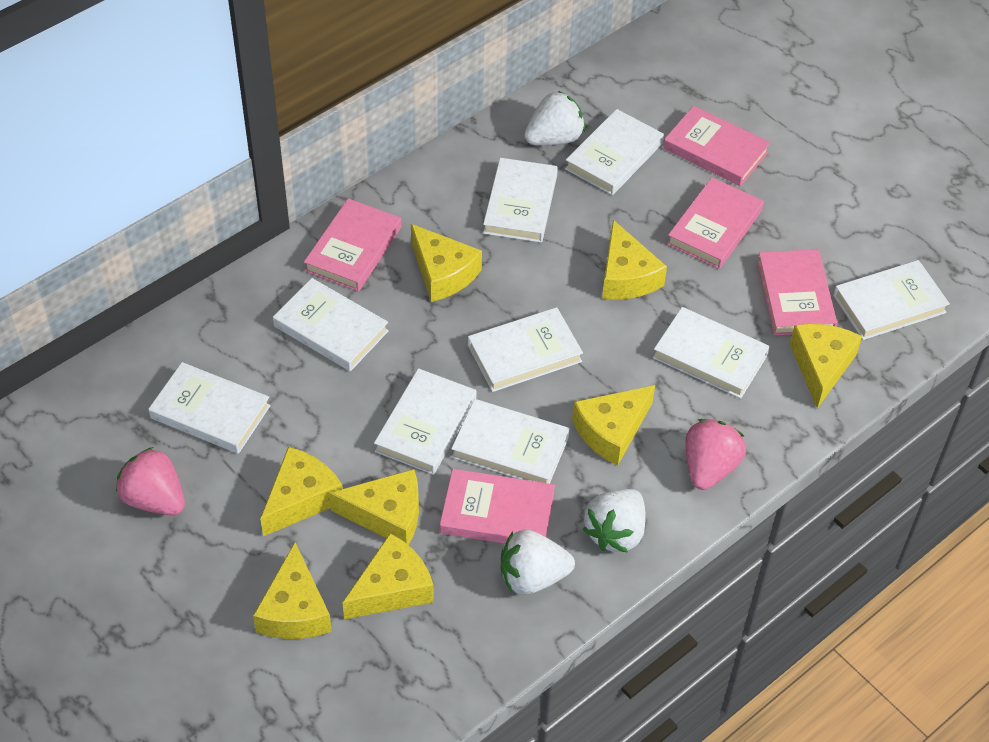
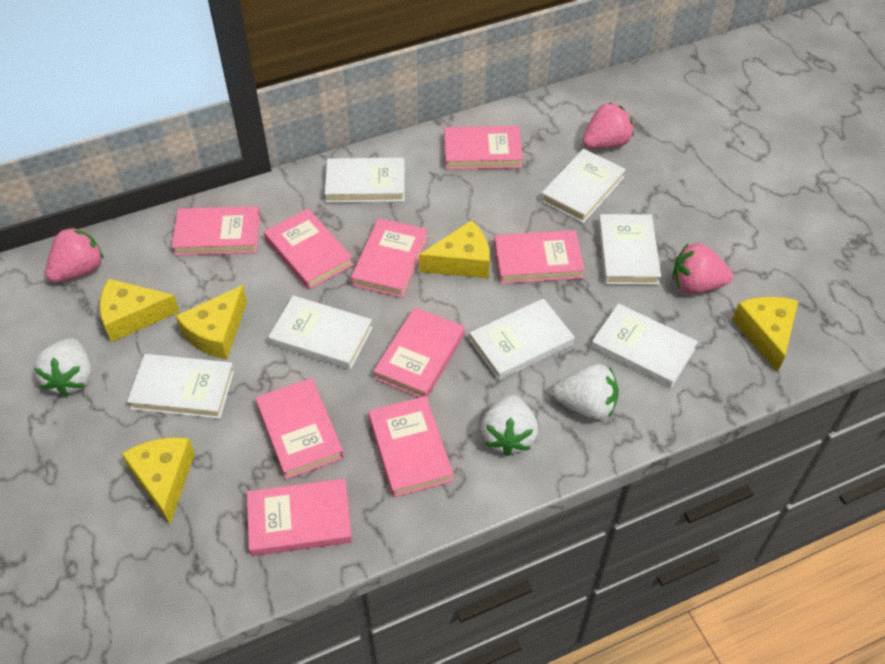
pink book: [304,198,401,292] [440,469,555,544] [663,106,770,186] [667,177,764,269] [757,249,837,335] = 5 -> [172,206,260,256] [247,479,352,556] [255,378,344,479] [264,209,353,290] [351,218,428,298] [368,396,453,497] [373,307,465,398] [444,126,523,170] [494,230,585,284] = 9
pink strawberry: [116,447,185,515] [685,419,746,490] = 2 -> [45,227,104,282] [583,102,634,149] [673,243,733,294] = 3
white book: [149,362,271,454] [273,278,389,371] [374,368,476,475] [451,399,570,484] [468,307,583,392] [483,158,558,243] [565,109,664,195] [653,307,770,399] [833,260,950,340] = 9 -> [127,354,234,419] [268,295,373,370] [325,157,405,203] [469,298,574,381] [541,149,626,223] [591,303,698,389] [598,214,661,285] = 7
yellow cheese: [253,543,332,639] [260,447,343,536] [329,469,419,545] [342,533,434,619] [411,224,482,302] [572,385,655,465] [602,220,667,300] [790,324,862,408] = 8 -> [100,279,180,342] [121,437,195,525] [176,285,247,359] [419,220,490,279] [732,297,798,373] = 5

